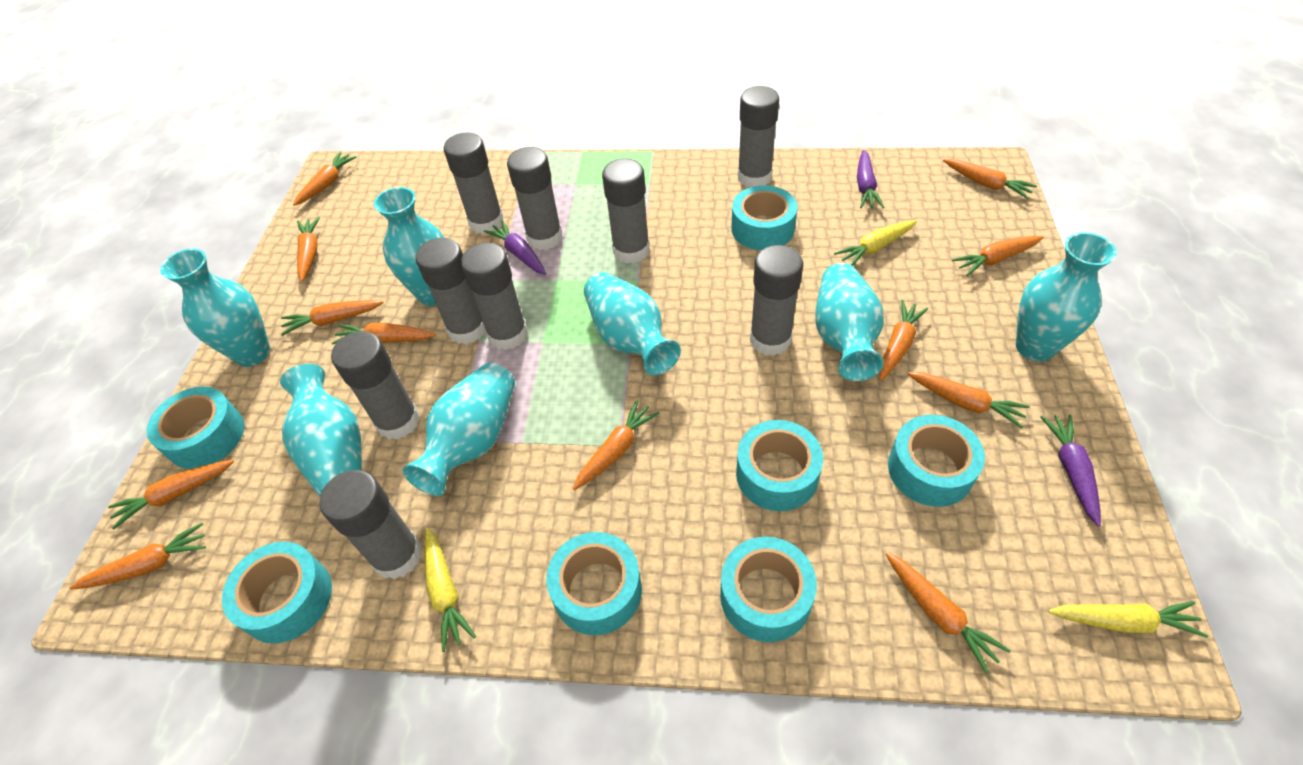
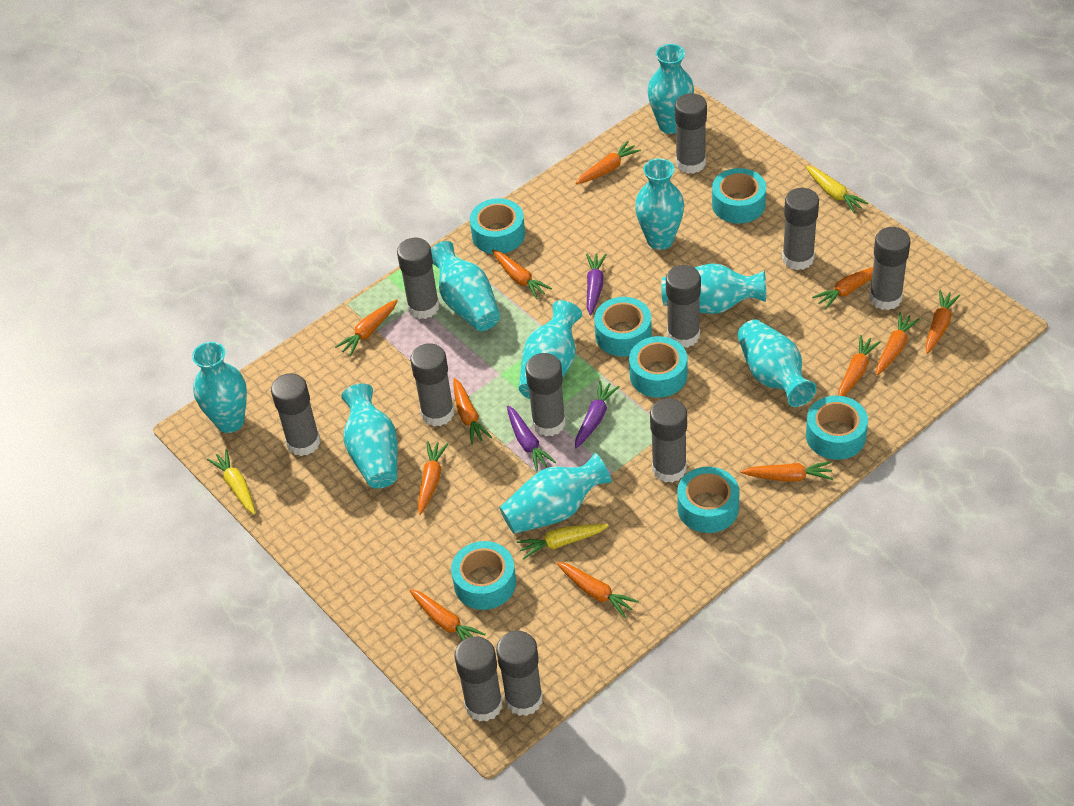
grey glue stick: [320,470,422,579] [331,331,420,440] [416,238,486,344] [444,132,504,234] [461,243,528,350] [507,147,563,250] [602,158,650,264] [738,86,779,187] [750,245,803,356] = 9 -> [271,373,320,456] [397,238,440,319] [410,344,454,426] [454,636,503,722] [496,631,543,716] [525,353,566,436] [650,398,687,483] [666,265,701,348] [675,93,707,174] [782,188,819,270] [869,227,910,310] = 11
turquoise vase: [160,248,270,367] [280,364,362,497] [374,187,444,306] [403,363,515,496] [584,272,681,375] [815,263,884,381] [1016,232,1117,362] = 7 -> [192,342,247,433] [341,384,398,488] [431,241,500,331] [500,453,612,534] [519,300,582,399] [635,158,684,250] [648,44,694,134] [661,263,766,314] [737,319,817,407] = 9

